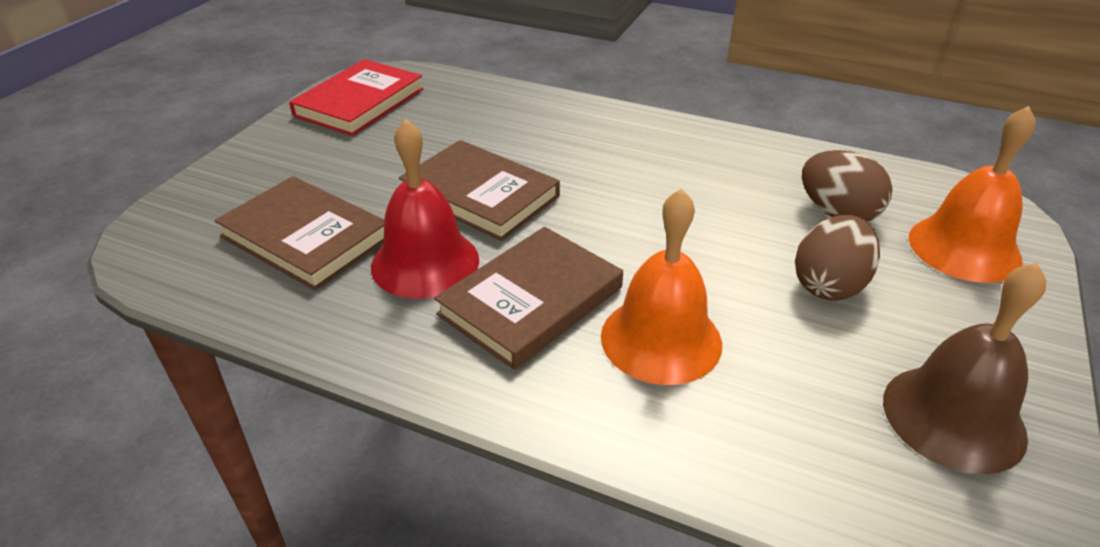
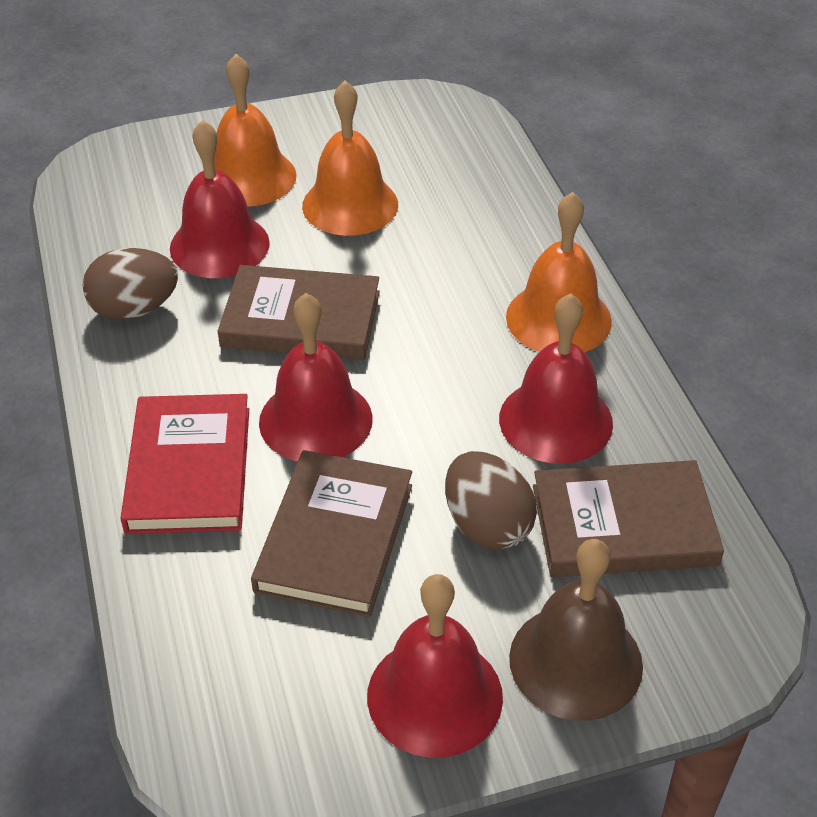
orange bell: [601,188,722,385] [909,106,1036,283] = 2 -> [214,54,297,207] [302,81,398,236] [506,192,612,353] = 3
red bell: [371,119,479,299] = 1 -> [170,120,270,278] [259,293,373,461] [367,574,503,758] [499,294,613,464] = 4

